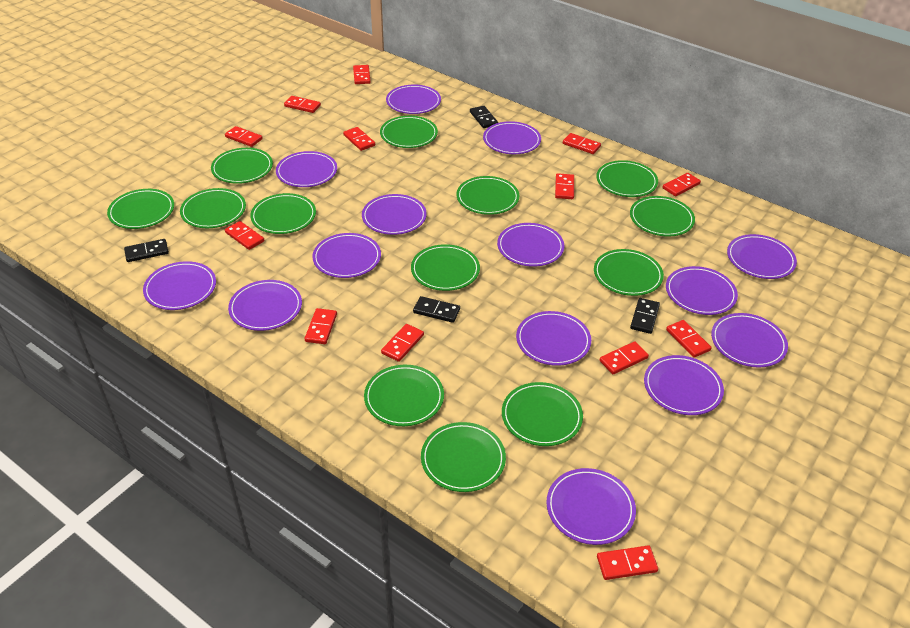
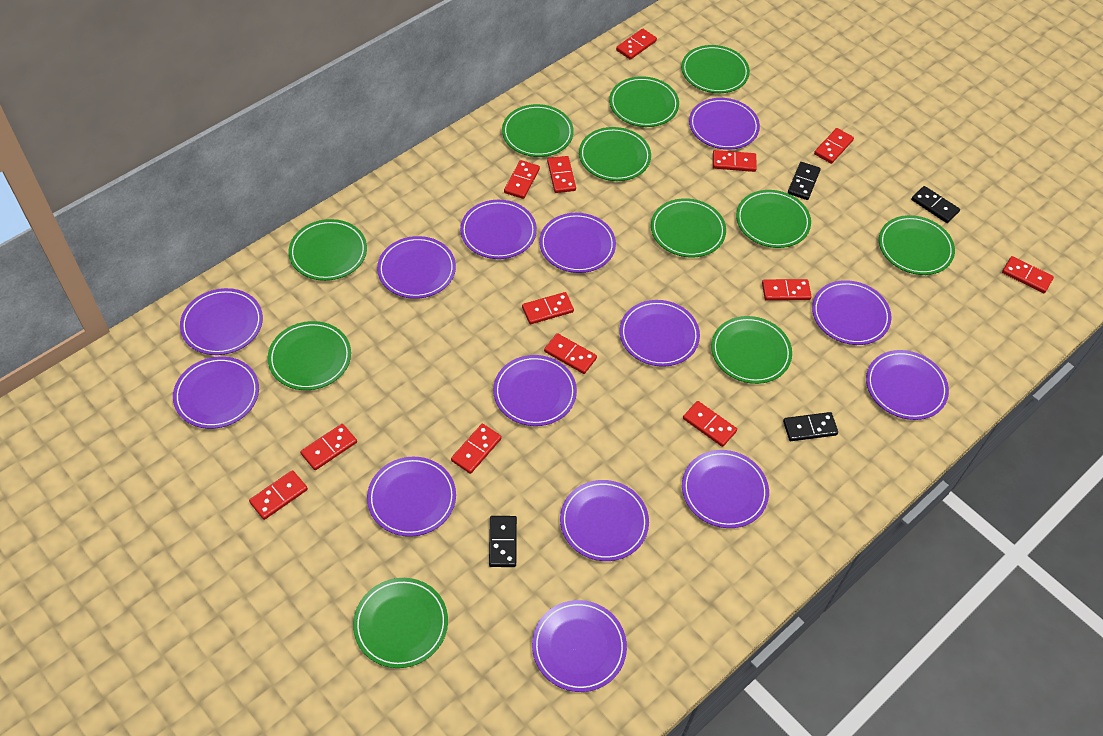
green plate: [107,189,174,229] [180,188,246,228] [211,148,273,184] [250,193,316,234] [364,365,444,426] [380,116,438,148] [411,244,480,291] [421,422,506,492] [456,176,519,215] [502,382,583,446] [594,249,664,296] [596,160,658,197] [630,196,695,236] = 13 -> [268,321,351,390] [289,219,367,281] [353,578,448,668] [502,104,574,157] [579,127,651,181] [609,76,679,127] [651,198,726,257] [681,45,750,93] [711,316,792,384] [736,190,811,248] [879,215,955,275] = 11

